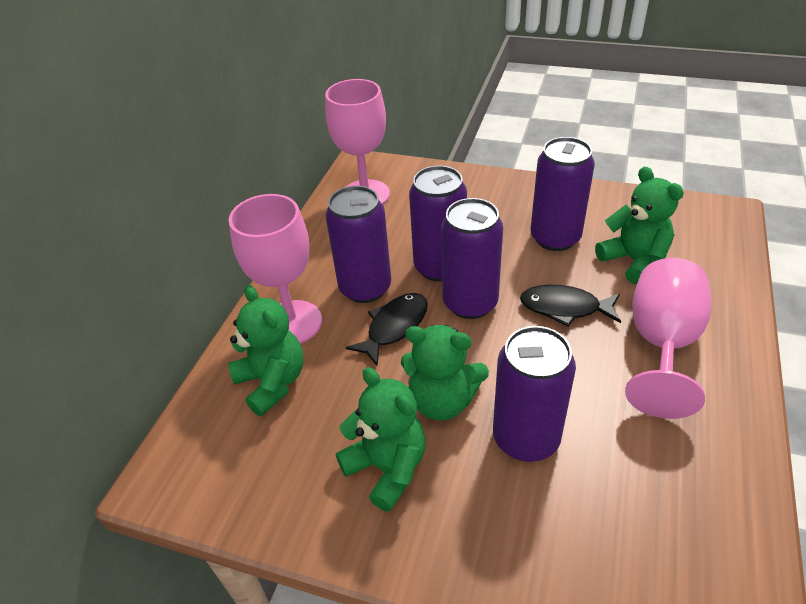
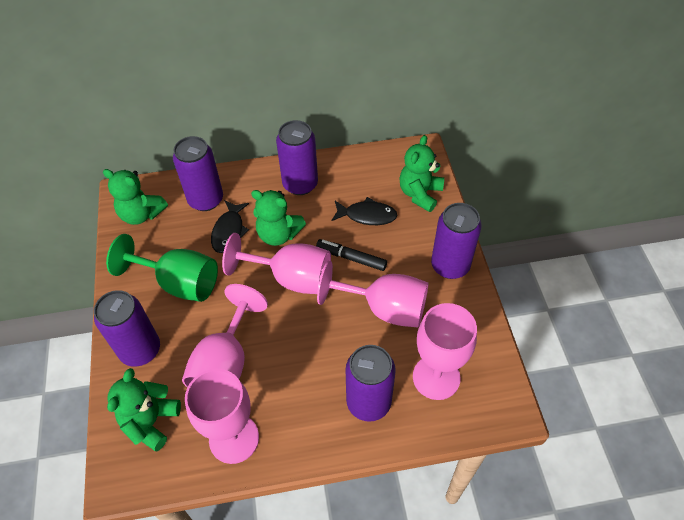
black marker: none = 0 -> [316,239,387,271] = 1
green goblet: none = 0 -> [106,234,218,302] = 1
pink goblet: [229,194,322,344] [325,79,390,205] [625,258,711,419] = 3 -> [182,284,268,387] [185,369,259,464] [222,233,331,294] [317,261,429,328] [413,303,477,400] = 5

